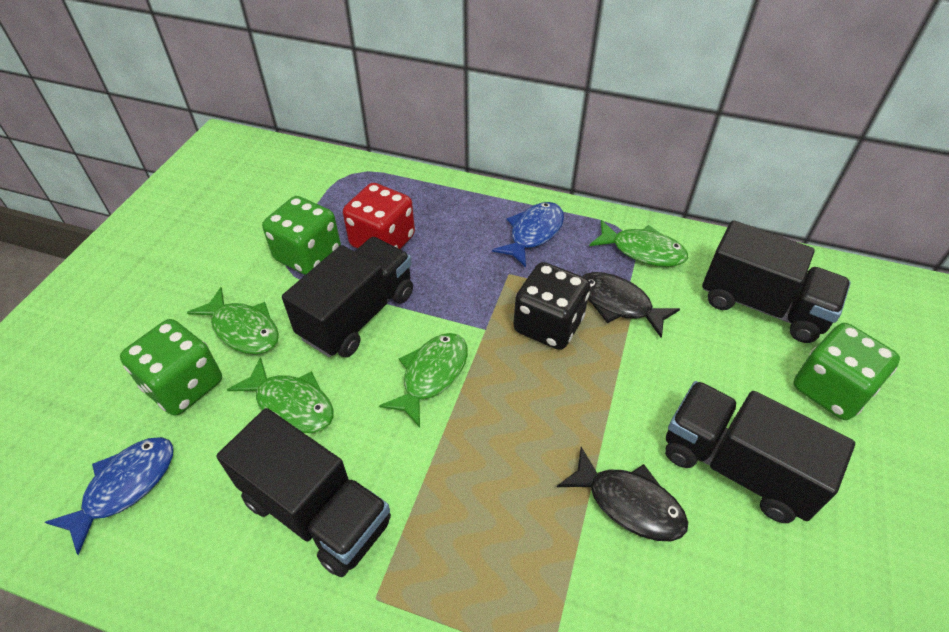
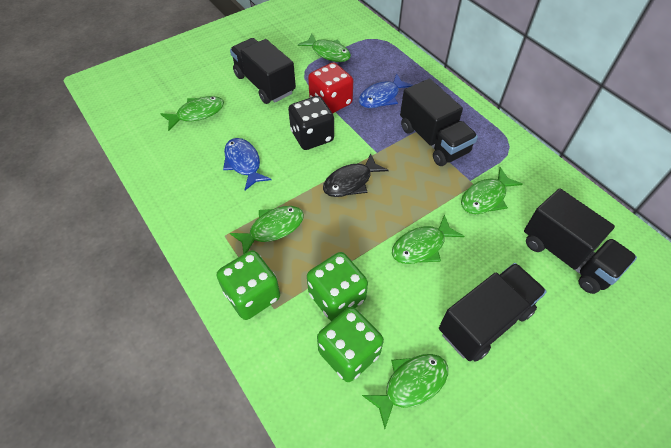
black fish: [557,447,688,541] [582,272,680,338] = 2 -> [323,153,389,197] = 1
green fish: [187,287,279,354] [227,357,333,433] [379,333,468,428] [589,220,688,267] = 4 -> [160,96,224,131] [230,206,304,254] [298,34,351,62] [362,354,448,429] [392,214,464,264] [461,167,523,214] = 6

